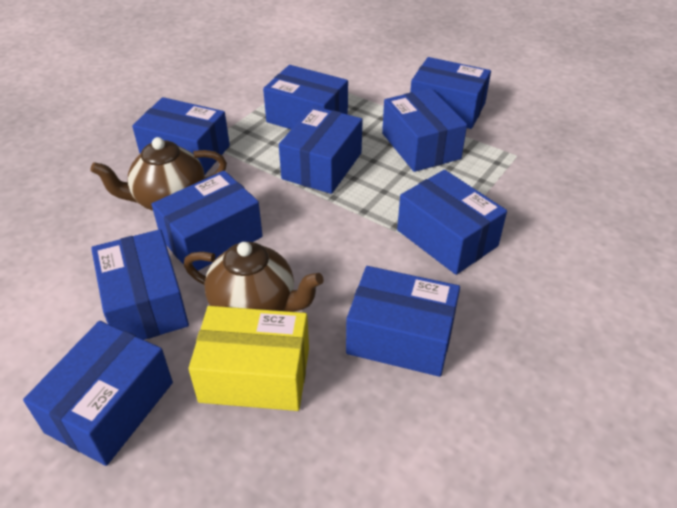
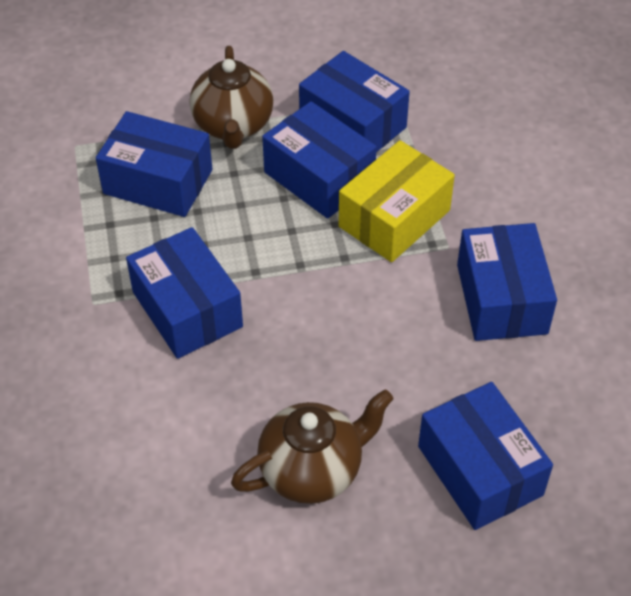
blue box: [23,321,173,466] [91,229,189,340] [132,97,230,175] [151,171,263,271] [263,65,348,129] [279,106,363,194] [346,266,460,377] [382,88,467,172] [397,170,507,275] [410,57,491,129] = 10 -> [96,111,212,217] [126,227,243,359] [262,101,377,218] [299,51,410,152] [418,382,553,530] [457,223,557,341] = 6

